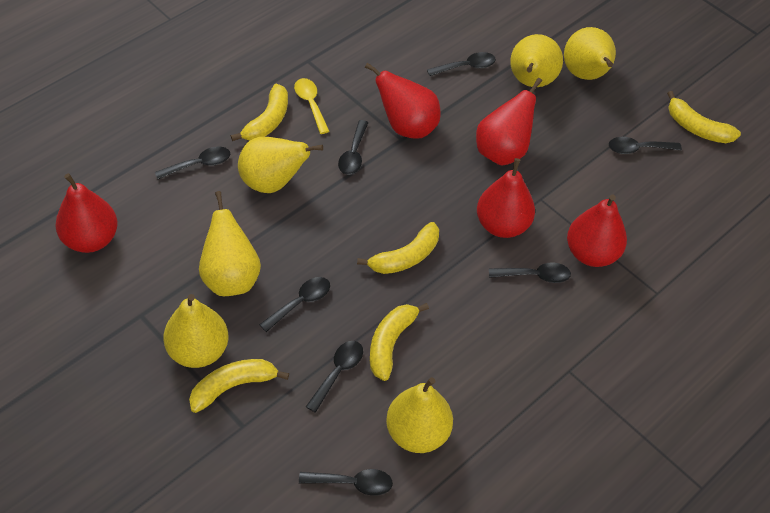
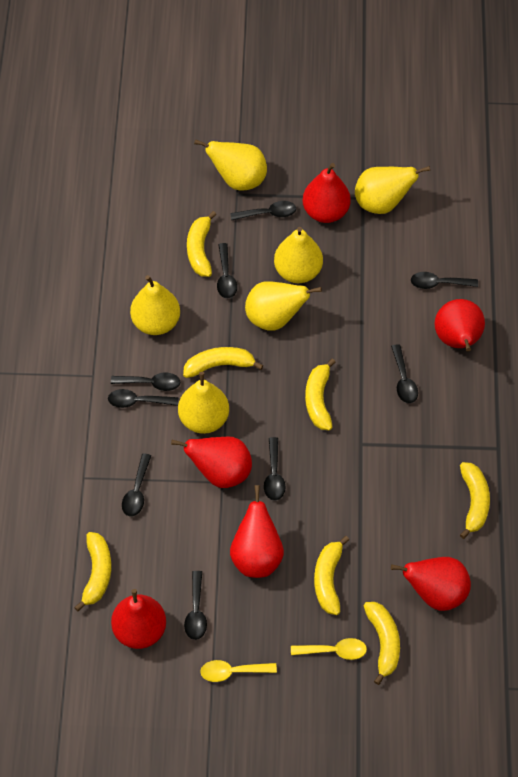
black spoon: [155,147,230,179] [259,277,330,332] [299,469,393,496] [306,341,363,413] [338,120,368,175] [427,52,496,76] [489,262,571,283] [609,137,682,154] = 8 -> [108,389,178,408] [111,372,180,391] [122,453,151,516] [184,571,207,640] [217,243,237,298] [230,201,296,221] [264,437,286,501] [391,344,418,403] [411,272,478,289] = 9
red pear: [55,173,118,253] [365,63,440,139] [476,78,542,166] [477,158,535,238] [567,195,627,267] = 5 -> [111,589,166,649] [171,437,252,488] [230,485,284,578] [302,163,351,223] [391,557,471,611] [434,299,485,352] = 6
yellow banana: [189,359,289,413] [231,84,288,141] [357,222,439,274] [370,303,429,381] [667,91,741,143] = 5 -> [74,532,111,612] [183,347,263,378] [187,211,217,277] [305,358,335,430] [314,536,349,615] [364,602,400,685] [460,462,490,539] = 7
yellow spoon: [294,78,330,134] = 1 -> [200,660,277,682] [291,638,367,660] = 2

